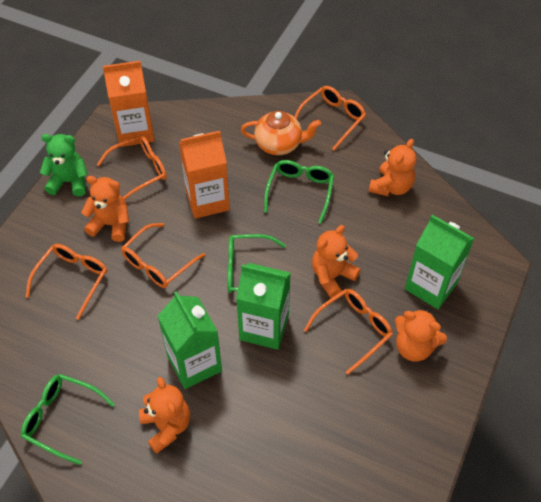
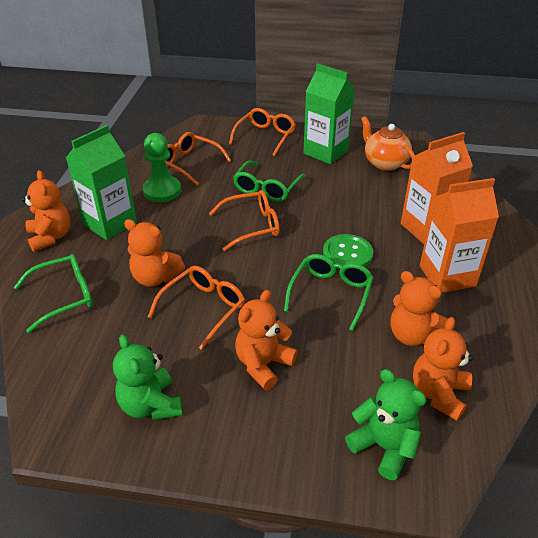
green button: none = 0 -> [323,234,373,269] = 1
green carton: [158,291,222,389] [236,263,291,350] [405,215,475,309] = 3 -> [66,125,137,240] [303,63,355,164] = 2
green pawn: none = 0 -> [143,133,181,202] = 1
green teddy bear: [40,134,88,197] = 1 -> [113,334,182,421] [345,369,427,480] = 2
orange glasses: [26,244,107,320] [97,135,167,200] [121,223,205,288] [294,86,366,151] [304,289,393,374] = 5 -> [148,266,245,350] [165,132,231,185] [209,190,280,251] [229,108,296,156] = 4

